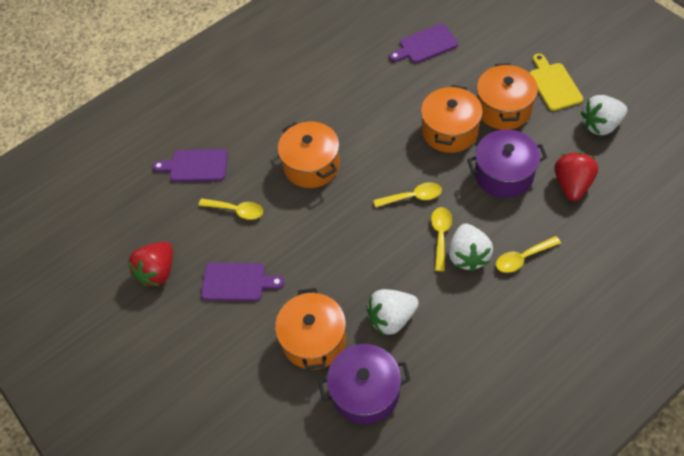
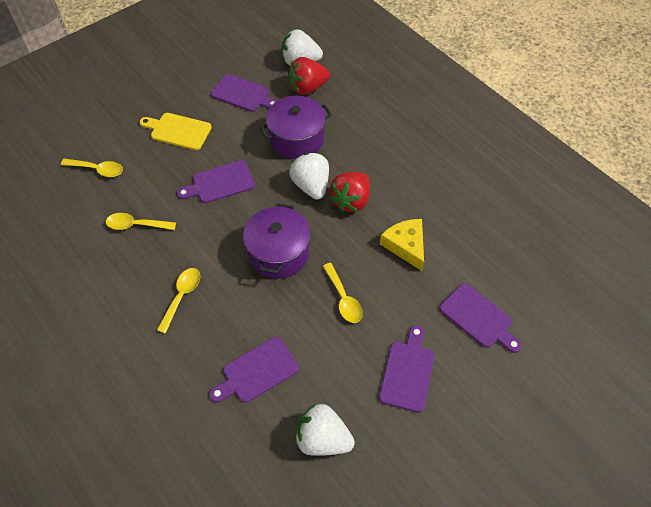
orange pot: [275,288,346,370] [278,122,340,188] [421,85,483,153] [477,63,538,130] = 4 -> none = 0
purple cutting board: [153,149,228,182] [201,263,284,301] [389,24,458,63] = 3 -> [177,160,255,203] [209,337,299,403] [211,74,277,112] [379,325,435,412] [439,283,522,353] = 5
yellow cheese: none = 0 -> [380,219,424,271] = 1

